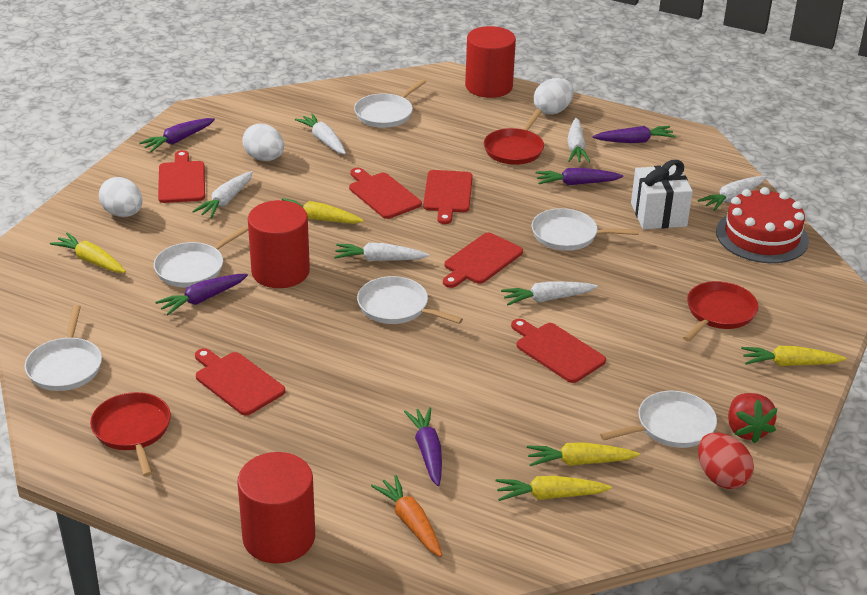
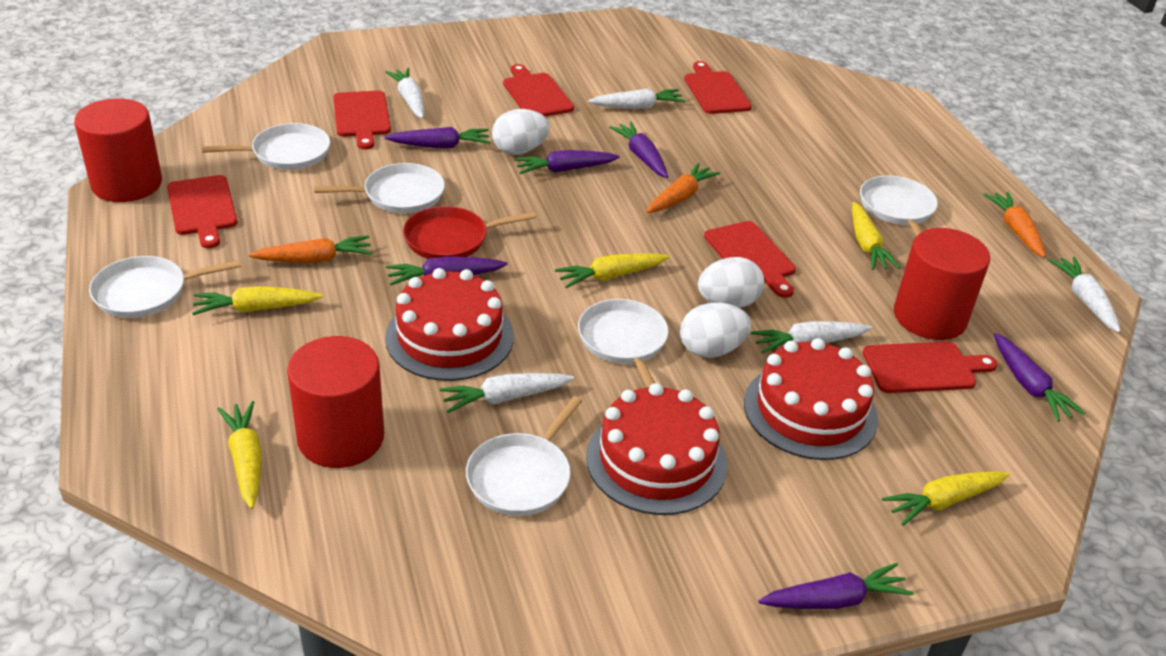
orange carrot: [371,475,442,557] = 1 -> [249,235,372,263] [646,163,720,213] [983,192,1046,258] = 3
purple carrot: [139,118,215,152] [155,274,248,315] [404,407,442,486] [536,168,623,185] [592,126,676,143] = 5 -> [385,127,490,148] [386,256,508,286] [514,150,620,174] [609,122,668,178] [758,563,914,609] [994,333,1085,422] = 6
red cake: [716,187,809,263] = 1 -> [385,268,514,381] [586,383,727,515] [744,338,878,460] = 3
red egg: [698,433,754,489] = 1 -> none = 0
red pan: [90,392,171,477] [484,109,544,165] [683,281,758,341] = 3 -> [403,206,536,259] = 1
red strawberry: [728,393,778,444] = 1 -> none = 0
white carrot: [192,171,253,218] [295,113,346,154] [334,243,429,261] [501,281,598,305] [568,118,590,163] [698,176,766,211] = 6 -> [385,68,424,119] [440,373,574,413] [588,88,685,109] [751,321,872,354] [1049,257,1121,333] = 5
white gift: [631,160,693,229] = 1 -> none = 0

